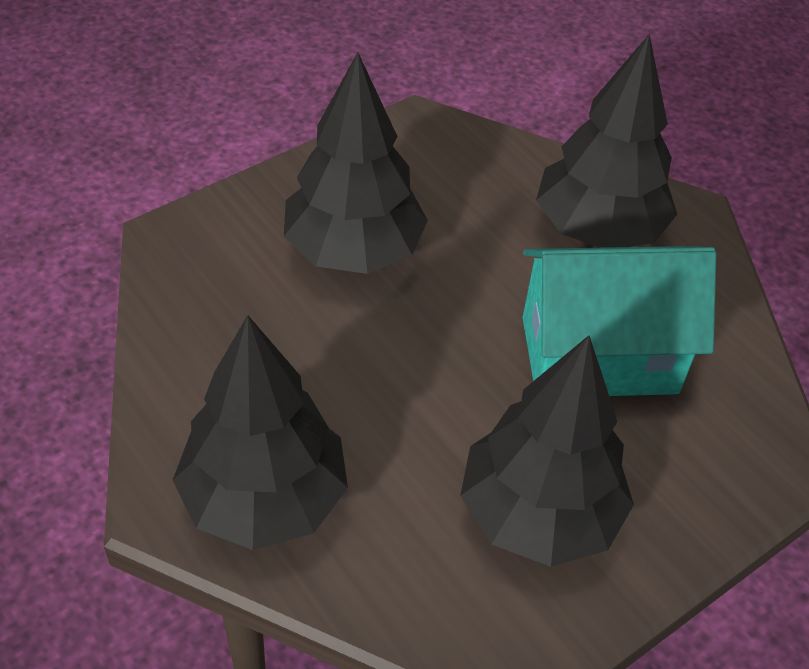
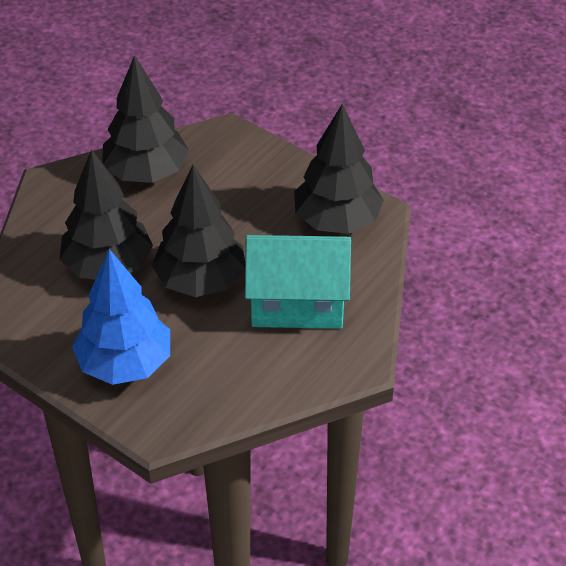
blue tree: none = 0 -> [72,249,170,385] = 1

